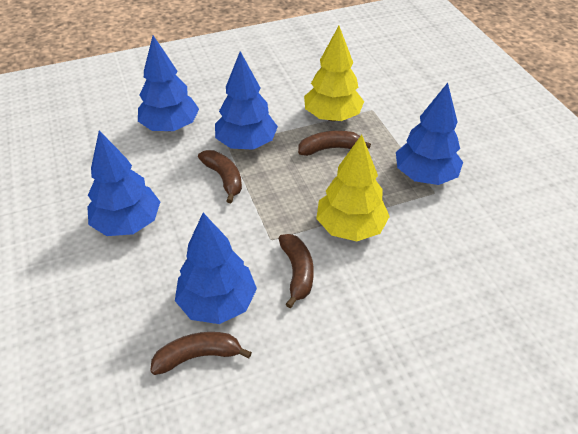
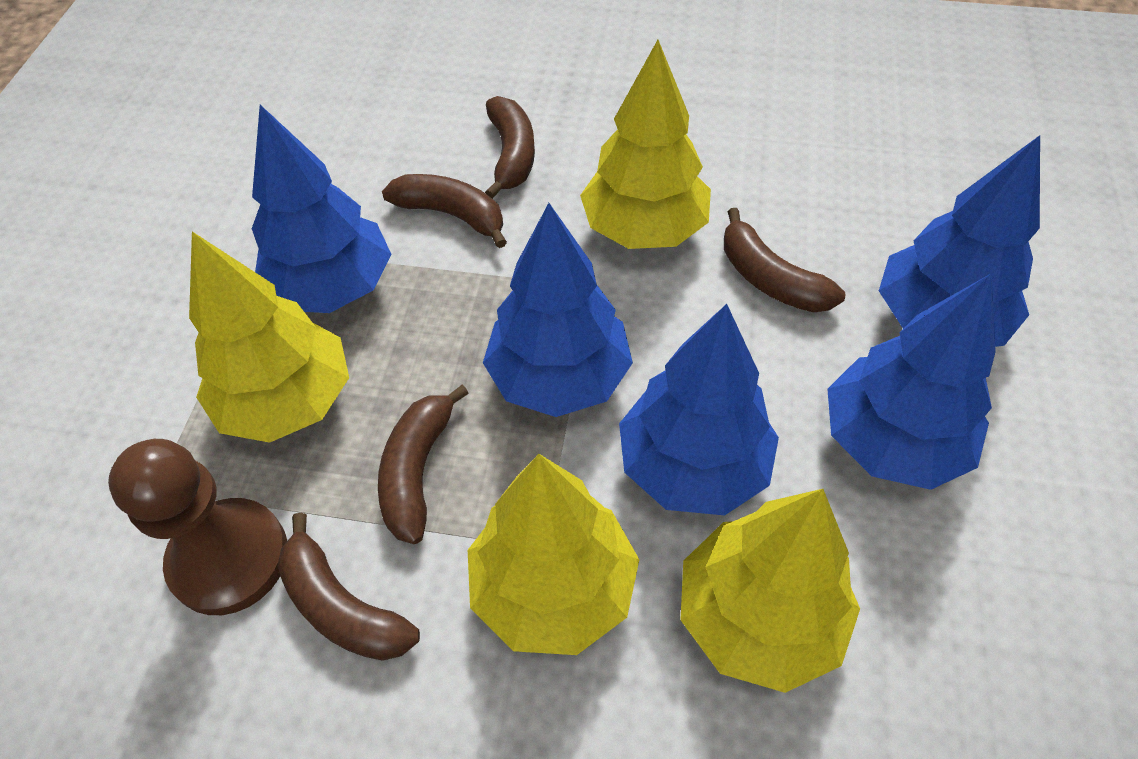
brown banana: [150,332,252,375] [198,150,242,203] [279,234,314,308] [298,131,371,156] = 4 -> [278,513,420,661] [378,385,469,544] [382,174,507,248] [485,96,535,199] [724,208,845,312] = 5
brown pawn: none = 0 -> [108,439,287,615] = 1
yellow tree: [304,26,364,121] [316,135,390,241] = 2 -> [189,232,349,443] [468,454,639,655] [580,40,711,249] [680,489,860,693] = 4

